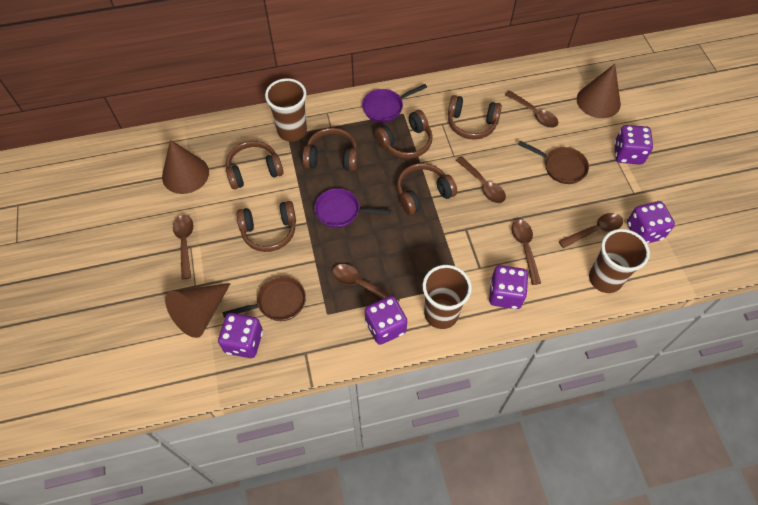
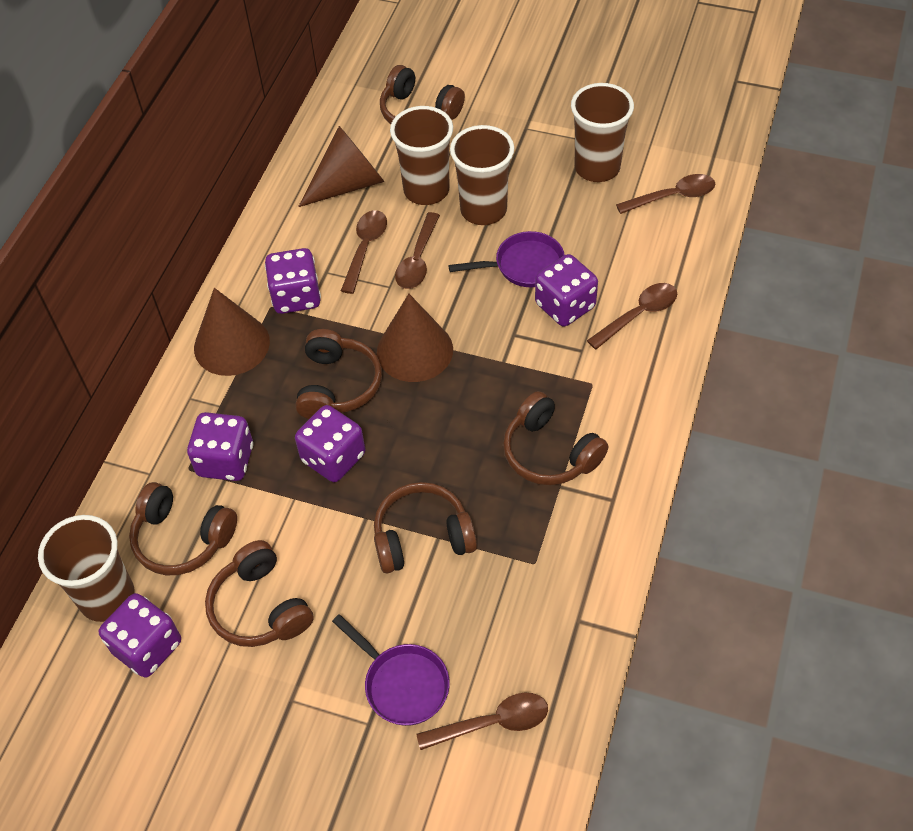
brown cup: [265,78,307,142] [422,265,472,329] [589,229,650,293] = 3 -> [38,515,135,622] [390,106,453,205] [450,125,514,225] [571,83,634,182] = 4
brown pan: [222,276,306,321] [518,141,589,184] = 2 -> none = 0
brown spoon: [173,215,193,279] [333,264,400,302] [456,156,506,203] [505,90,558,128] [512,220,541,285] [559,213,623,248] = 6 -> [341,210,387,294] [395,212,440,289] [416,693,548,750] [587,283,677,349] [616,174,715,214] = 5

